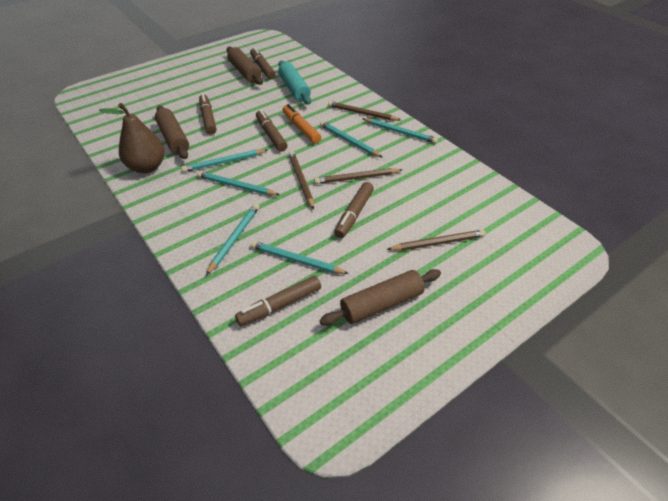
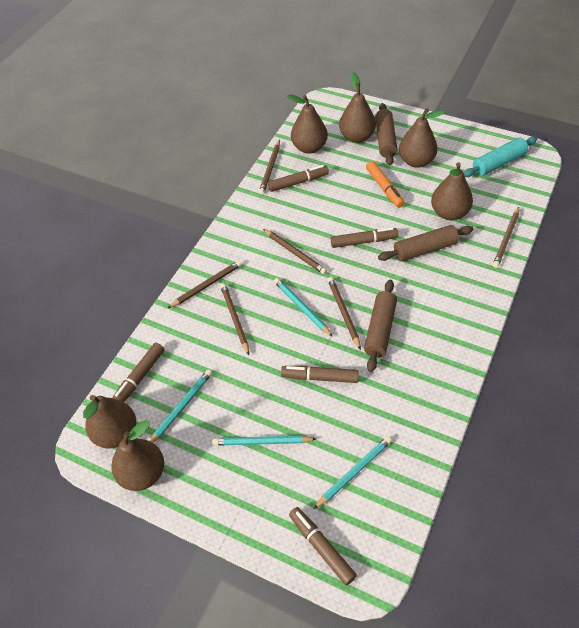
brown pear: [99,103,165,173] = 1 -> [83,395,136,449] [111,420,164,491] [287,95,328,154] [339,72,376,143] [399,108,445,168] [431,162,473,220] = 6
brown pencil: [289,151,314,210] [314,168,402,184] [328,101,401,121] [387,230,486,251] = 4 -> [168,261,242,308] [220,283,249,355] [259,140,280,194] [263,229,327,274] [328,277,361,350] [493,207,519,268] = 6
turquoise pencil: [181,149,268,172] [197,171,280,196] [206,204,259,275] [250,241,349,274] [320,121,383,158] [362,118,438,144] = 6 -> [150,370,212,443] [212,435,316,446] [274,278,333,337] [314,436,392,509] = 4

